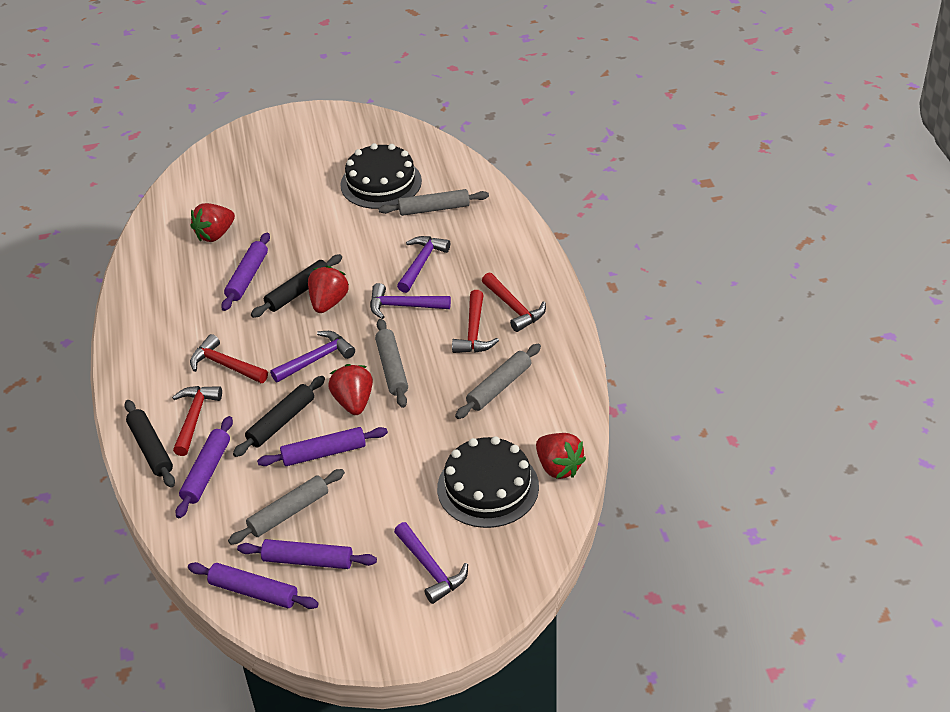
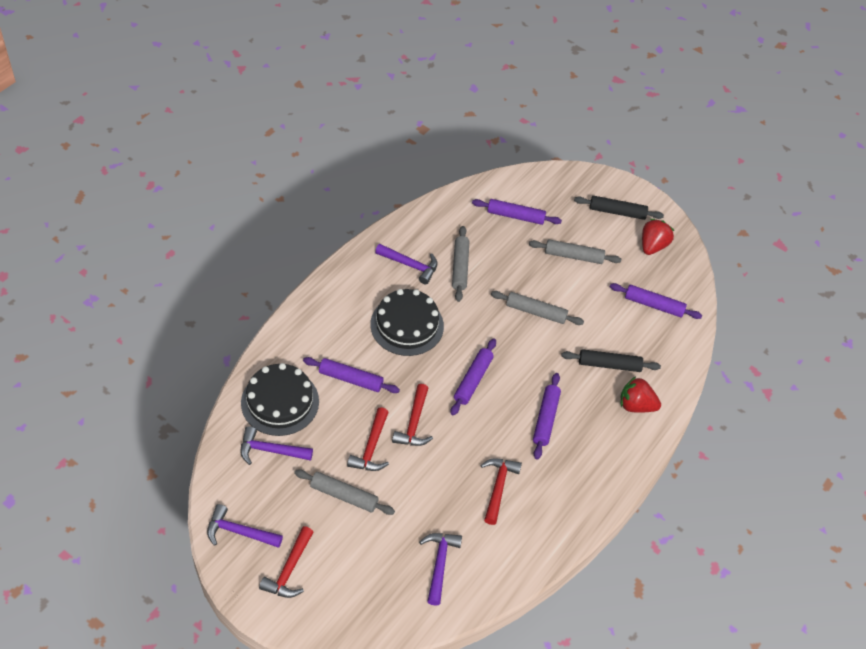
black rolling pin: [124,400,175,487] [233,376,325,457] [251,254,342,318] = 3 -> [561,349,661,372] [574,196,664,220] = 2
red strawberry: [191,203,235,242] [308,266,349,313] [328,364,373,415] [536,433,586,479] = 4 -> [620,377,661,413] [642,219,674,255] = 2

